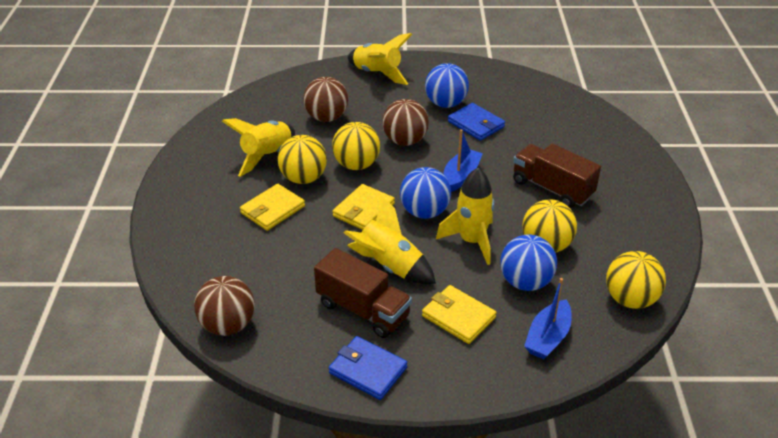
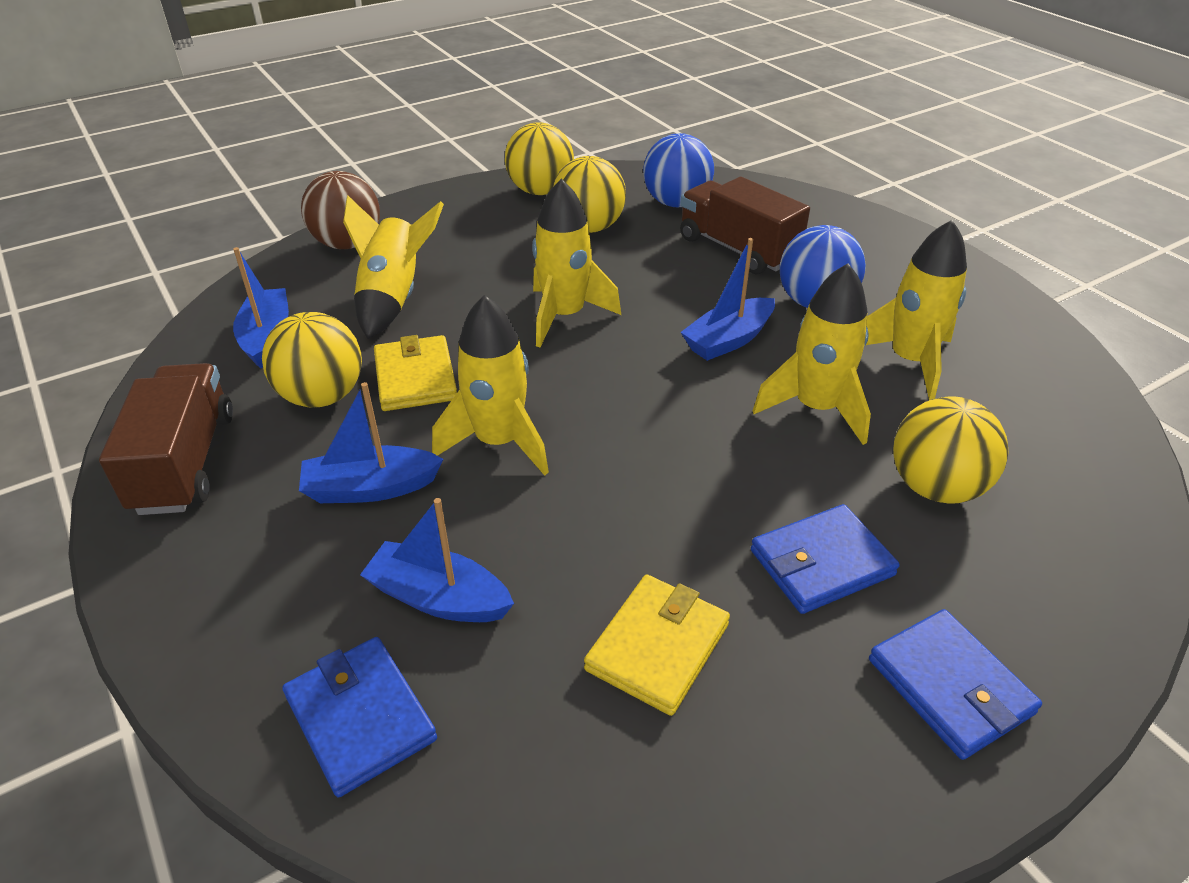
blue ball: [400,167,451,219] [425,63,469,108] [500,234,557,291] = 3 -> [643,133,714,207] [780,225,866,308] = 2
blue boat: [443,129,483,192] [524,278,572,359] = 2 -> [233,247,289,368] [299,382,443,503] [360,498,514,622] [681,238,775,361] = 4
blue wallet: [329,336,407,400] [448,103,505,141] = 2 -> [282,637,437,797] [751,504,900,614] [869,609,1042,760] = 3
brown ball: [194,276,255,336] [303,77,348,122] [382,99,429,146] = 3 -> [301,171,380,249] = 1
yellow rocket: [222,118,295,177] [344,195,436,284] [348,33,413,85] [436,167,495,265] = 4 -> [343,196,444,339] [432,295,549,476] [532,179,621,347] [753,263,871,445] [866,220,967,400] = 5
yellow wallet: [240,184,305,231] [333,184,395,230] [422,285,496,344] = 3 -> [374,335,457,411] [584,575,730,716] = 2

